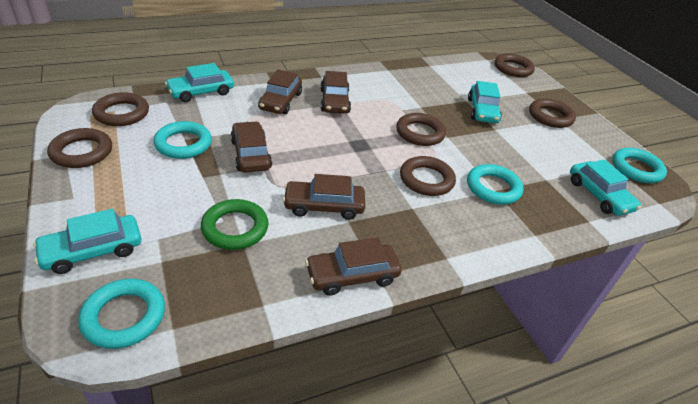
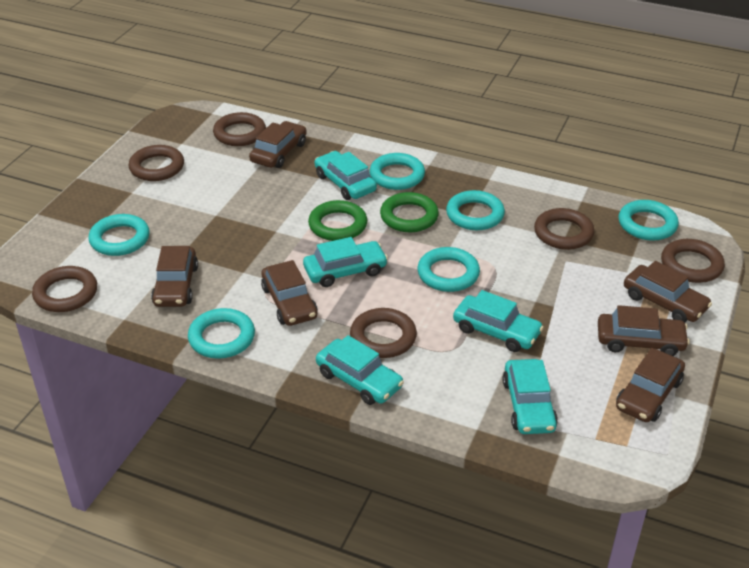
brown car: [230,121,272,173] [258,70,302,114] [283,174,365,220] [305,237,402,296] [320,71,351,114] = 5 -> [151,246,198,307] [249,121,307,168] [261,260,318,326] [598,305,690,356] [616,348,685,422] [624,261,712,323] = 6
green ring: [201,199,269,250] = 1 -> [308,200,367,241] [380,192,439,232] = 2
turquoise car: [33,209,142,274] [165,63,234,102] [468,81,502,123] [570,160,641,216] = 4 -> [303,237,388,287] [315,151,377,200] [316,335,404,405] [453,290,544,352] [502,359,558,434] = 5
turquoise ring: [78,279,165,349] [153,121,212,159] [467,164,523,205] [612,148,667,183] = 4 -> [89,214,150,256] [188,308,255,359] [369,153,425,190] [417,247,480,292] [446,190,505,230] [618,200,679,241] = 6

